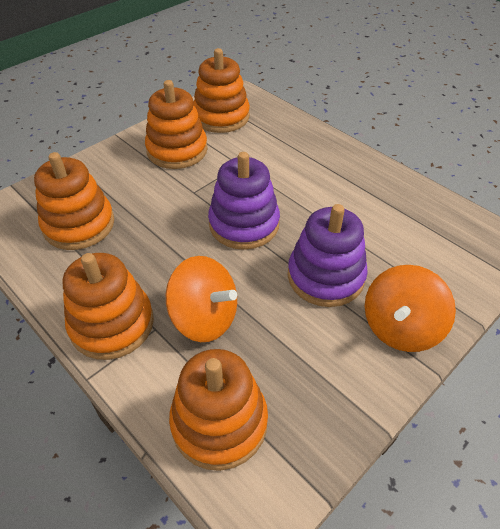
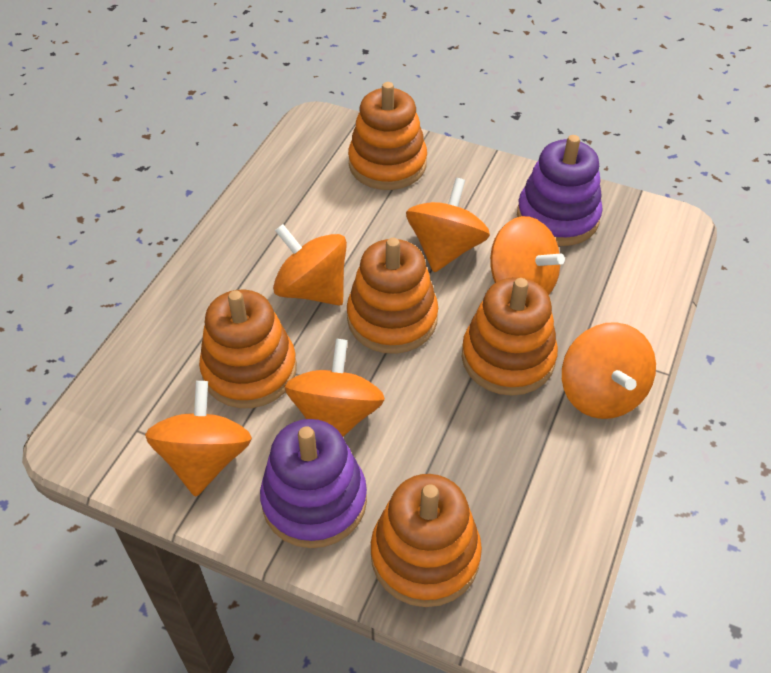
orange spinning top: [166,256,237,342] [365,265,456,352] = 2 -> [145,381,252,497] [273,224,347,306] [284,339,385,437] [406,178,490,272] [490,216,565,295] [562,322,656,419] = 6

